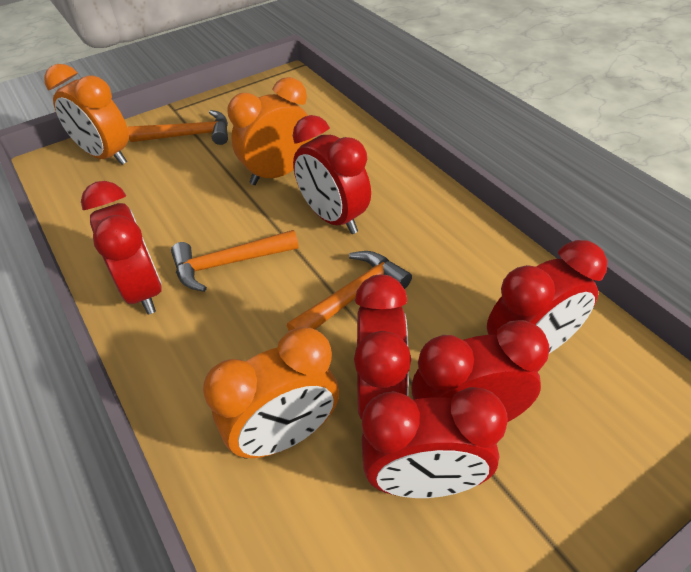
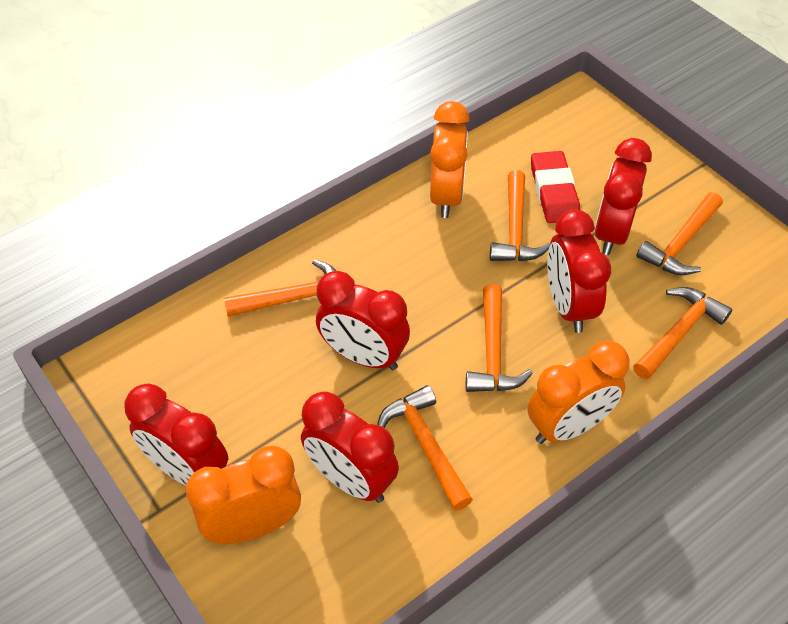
orange hammer: [128,110,228,145] [171,230,299,292] [287,251,412,331] = 3 -> [224,260,336,317] [377,385,473,511] [466,284,533,392] [490,170,550,261] [633,287,732,380] [636,192,723,275] = 6
red clock: [81,181,162,315] [293,115,371,234] [354,274,411,420] [361,387,508,498] [411,320,549,422] [487,240,607,353] = 6 -> [125,384,229,485] [301,392,399,503] [316,271,410,370] [547,210,611,333] [594,138,652,255] = 5
red eraser: none = 0 -> [531,151,580,223] = 1

